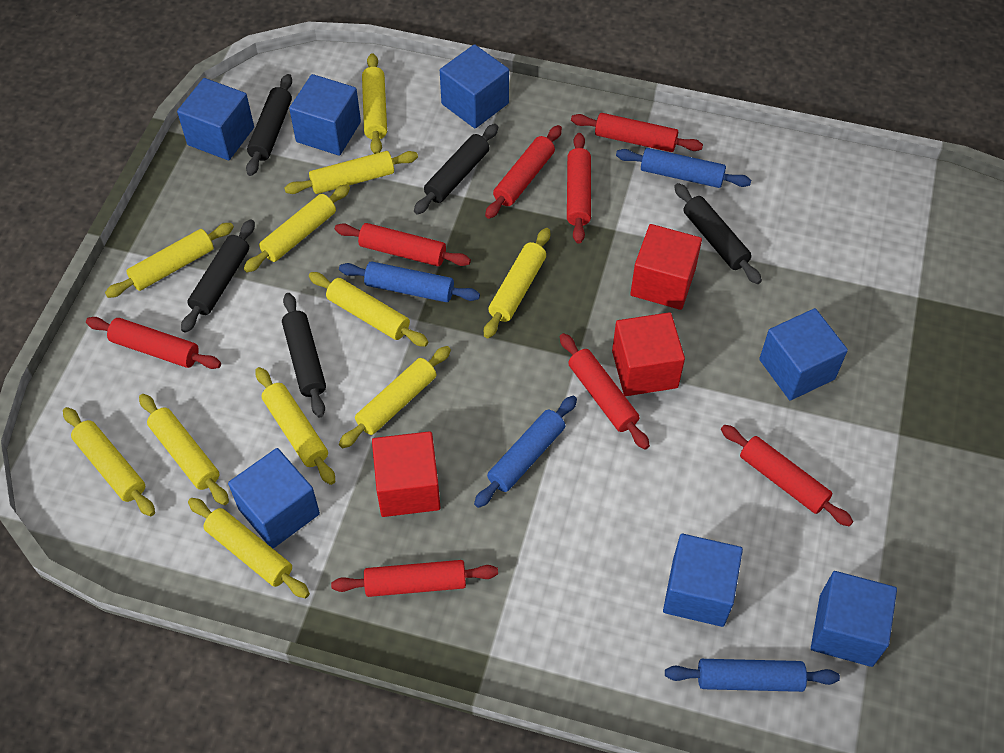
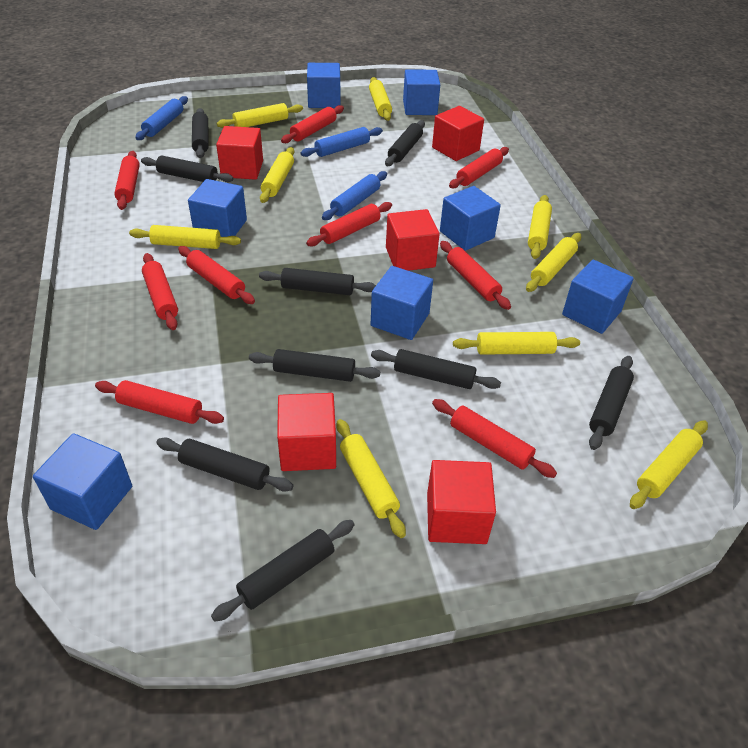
black rolling pin: [181,219,255,333] [246,74,292,176] [282,293,326,418] [414,124,498,214] [674,183,762,284] = 5 -> [141,156,234,182] [156,437,294,492] [192,108,209,158] [211,520,355,622] [249,349,380,382] [259,268,376,295] [371,349,501,389] [385,120,425,166] [589,356,634,450] = 9
blue rolling pin: [339,262,480,302] [474,396,577,508] [616,148,751,188] [665,659,840,692] = 4 -> [135,96,188,140] [300,127,383,157] [322,171,387,220] = 3
red cube: [372,431,441,517] [612,312,685,396] [630,224,702,310] = 3 -> [216,126,263,180] [277,393,336,471] [386,209,440,271] [427,460,496,544] [432,106,484,161] = 5
red rolling pin: [86,317,221,369] [331,560,498,597] [335,223,471,266] [485,125,562,219] [560,333,650,449] [567,133,591,244] [571,113,703,152] [721,425,853,527] = 8 -> [95,380,224,424] [114,151,140,210] [142,253,178,330] [178,246,255,304] [281,105,344,143] [306,202,392,246] [432,399,557,478] [440,241,511,310] [449,147,509,188] = 9
yellow rolling pin: [63,407,155,516] [105,223,234,298] [139,394,229,505] [188,498,310,598] [244,184,350,272] [256,367,335,485] [284,151,418,194] [309,272,428,347] [339,346,451,448] [362,53,387,154] [484,228,550,338] = 11 -> [129,225,241,249] [217,103,303,128] [260,147,294,203] [336,419,406,538] [369,77,392,121] [453,332,580,355] [526,233,581,292] [528,195,552,259] [630,420,708,509] = 9

